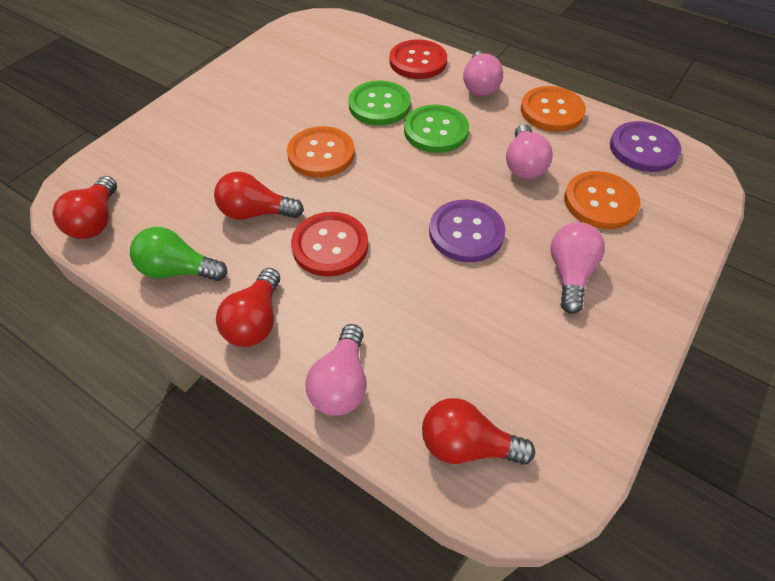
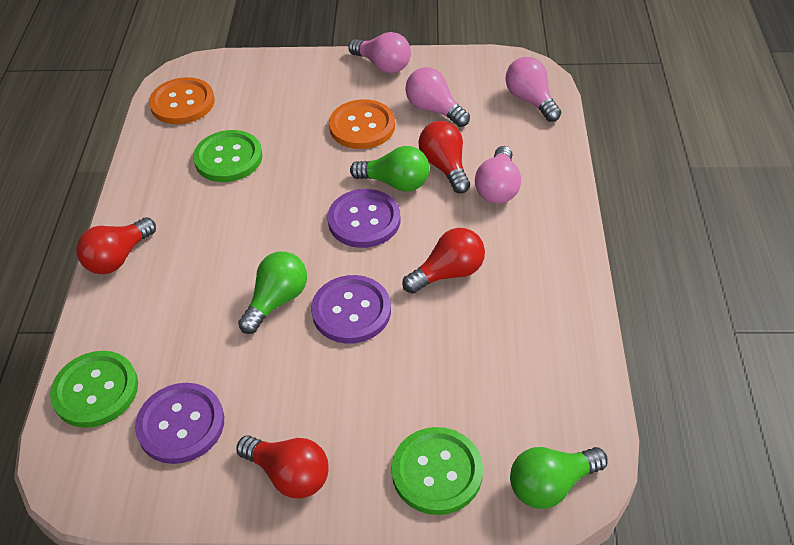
green button: [348,80,411,126] [404,105,469,153] = 2 -> [50,351,138,428] [193,130,262,182] [391,427,483,515] = 3
green light bulb: [130,227,227,281] = 1 -> [238,251,307,334] [350,146,429,192] [510,447,607,509] = 3
orange button: [287,126,355,178] [521,86,586,132] [564,171,641,229] = 3 -> [149,77,215,124] [329,99,395,149] = 2
purple button: [429,200,505,262] [610,121,682,172] = 2 -> [135,383,224,464] [311,275,391,344] [327,189,400,248] = 3
red button: [291,212,368,277] [390,39,447,79] = 2 -> none = 0

